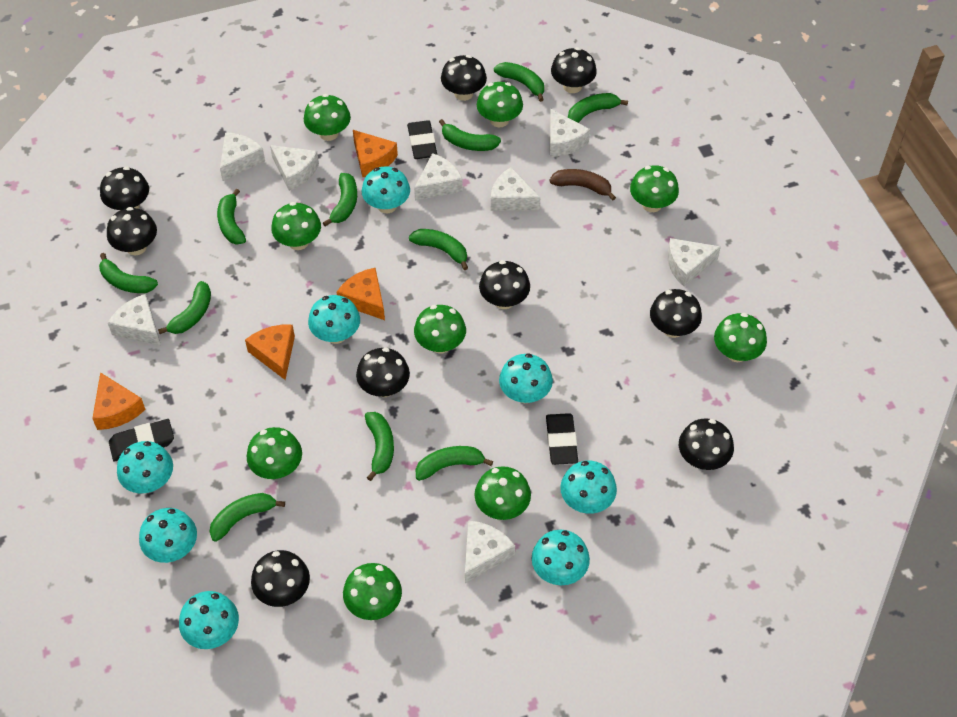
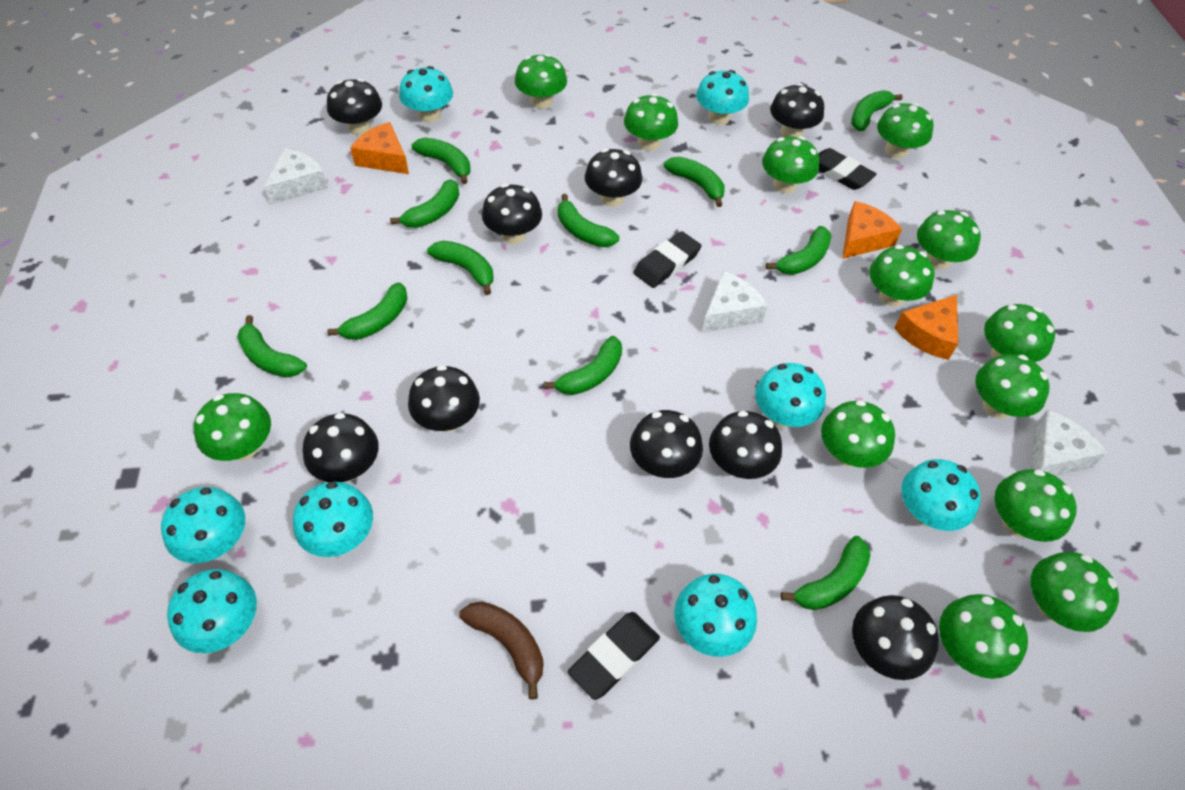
green mushroom: [247,427,302,479] [271,202,321,250] [304,94,351,141] [343,563,402,620] [414,305,466,353] [474,466,531,520] [477,82,523,127] [630,165,679,212] [714,313,767,362] = 9 -> [194,393,271,461] [515,53,567,109] [624,93,678,151] [762,136,819,193] [821,400,895,468] [869,245,935,307] [877,103,934,159] [917,210,981,270] [939,594,1028,679] [975,354,1050,419] [984,304,1055,362] [994,469,1077,542] [1030,552,1119,632] = 13
orange cheese: [92,372,146,430] [245,325,295,380] [337,268,385,320] [353,130,398,178] = 4 -> [350,122,409,174] [842,201,902,259] [894,295,958,360] = 3
white cheese: [108,294,161,346] [220,132,265,181] [270,145,319,191] [414,153,463,201] [465,520,515,583] [491,167,540,211] [550,109,590,157] [667,238,721,286] = 8 -> [264,148,328,205] [702,271,768,333] [1031,410,1107,476] = 3

